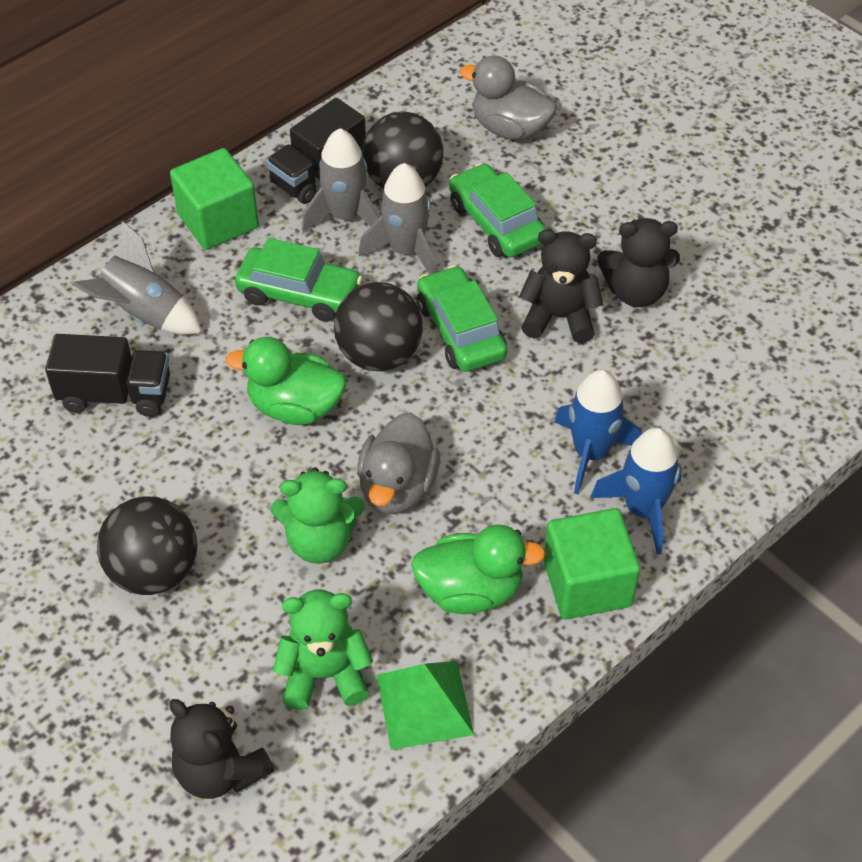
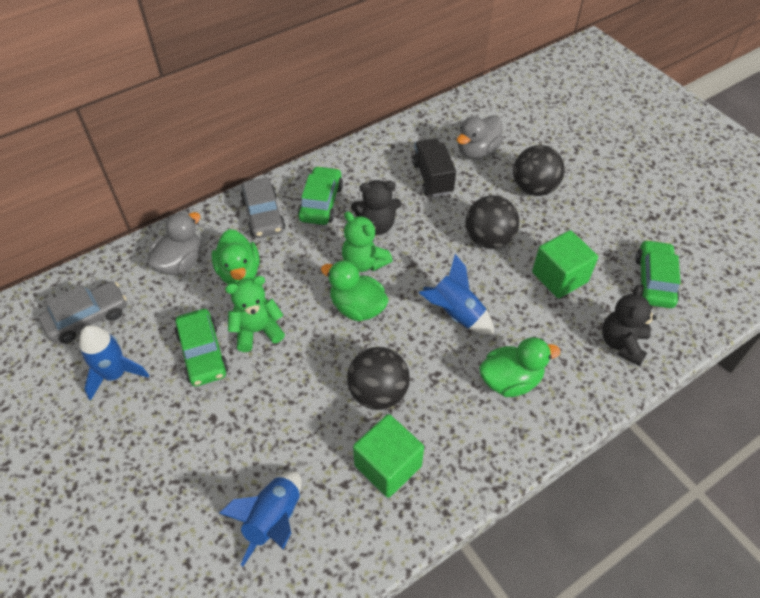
black teddy bear: [169,699,275,799] [519,229,603,343] [597,218,680,307] = 3 -> [351,180,401,235] [602,285,657,366] = 2
black truck: [45,334,170,417] [266,98,366,204] = 2 -> [412,138,456,197] = 1
blue rocket: [554,370,642,494] [590,427,682,555] = 2 -> [79,325,149,401] [219,471,301,566] [419,254,494,335] = 3
green duck: [226,337,346,425] [411,524,546,614] = 2 -> [212,229,260,284] [321,260,389,321] [479,337,560,397] = 3
green pyramid: [376,661,474,750] = 1 -> none = 0
grey car: none = 0 -> [39,281,127,343] [240,177,285,238] = 2
grey rocket: [72,221,202,335] [302,128,381,232] [359,163,436,275] = 3 -> none = 0

